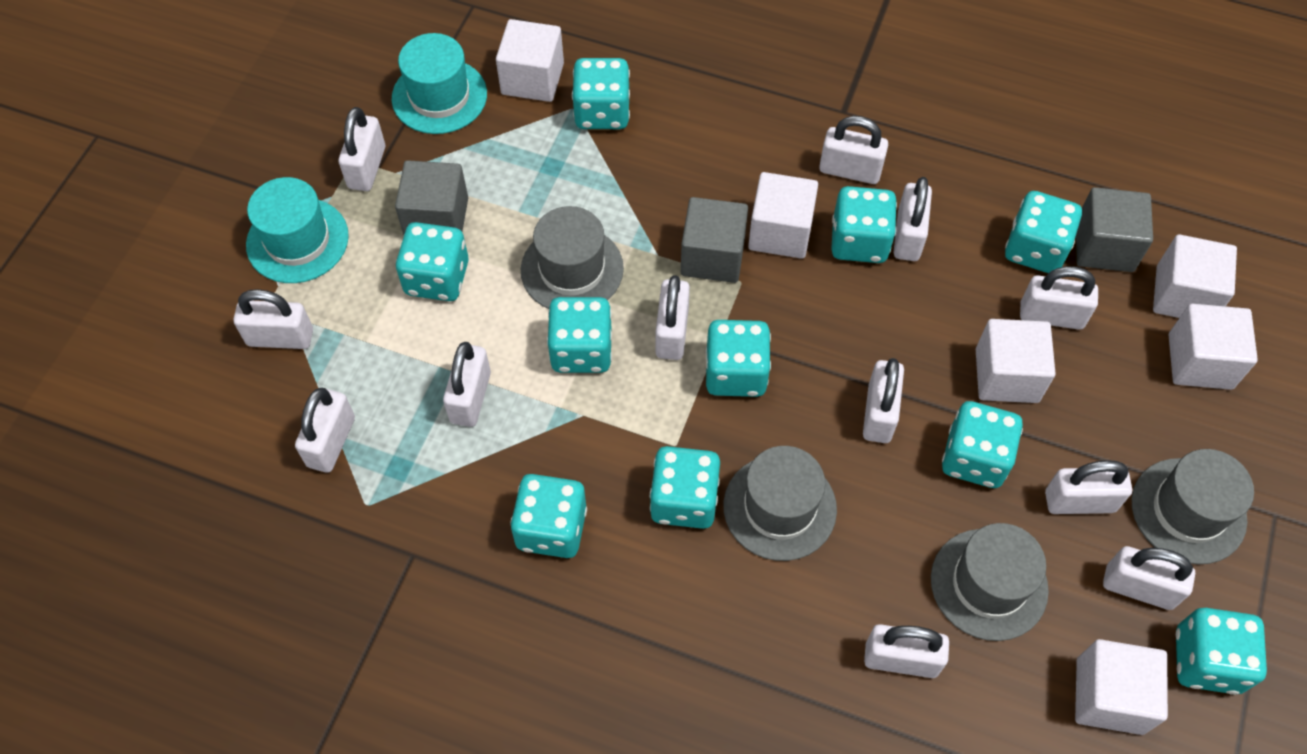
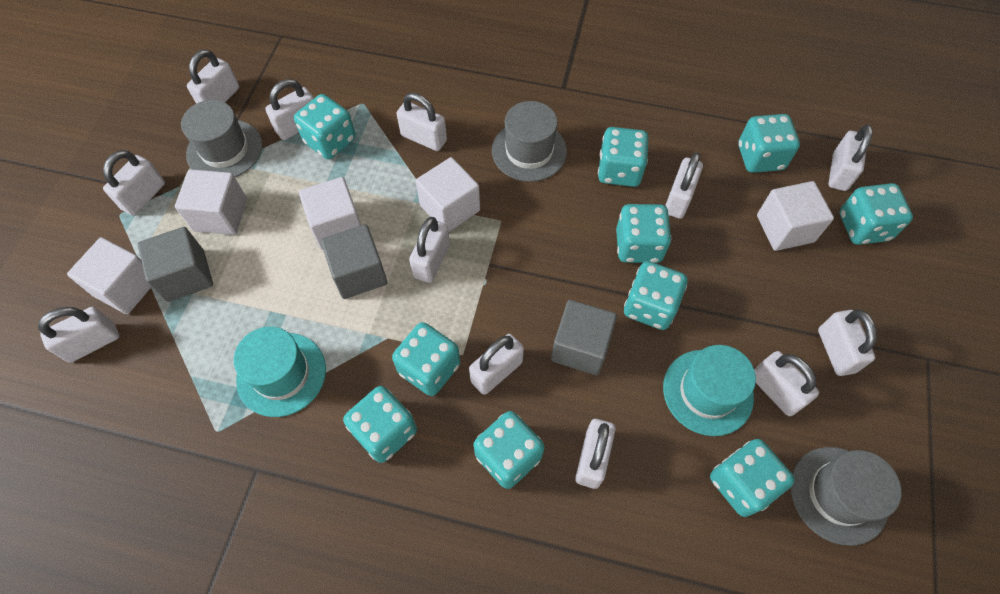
grey hat: [521,206,624,309] [723,446,837,561] [931,523,1049,641] [1131,449,1254,564] = 4 -> [181,100,263,177] [492,101,567,182] [790,447,901,546] = 3
white cube: [496,19,564,102] [748,172,818,259] [976,319,1056,403] [1075,639,1168,735] [1153,234,1237,318] [1169,304,1258,390] = 6 -> [67,237,151,314] [175,169,247,235] [299,177,361,250] [415,157,480,231] [757,181,834,251] = 5

